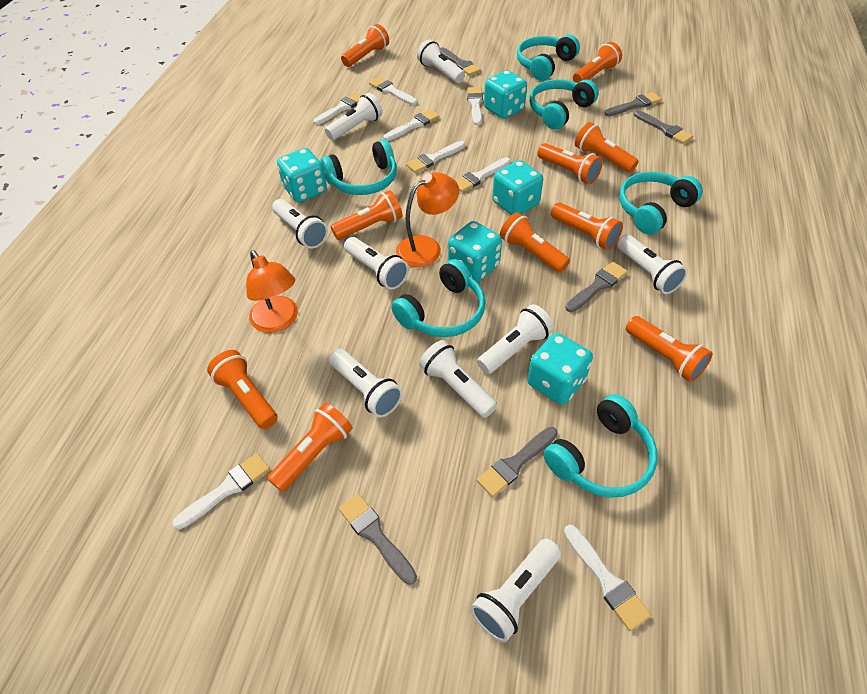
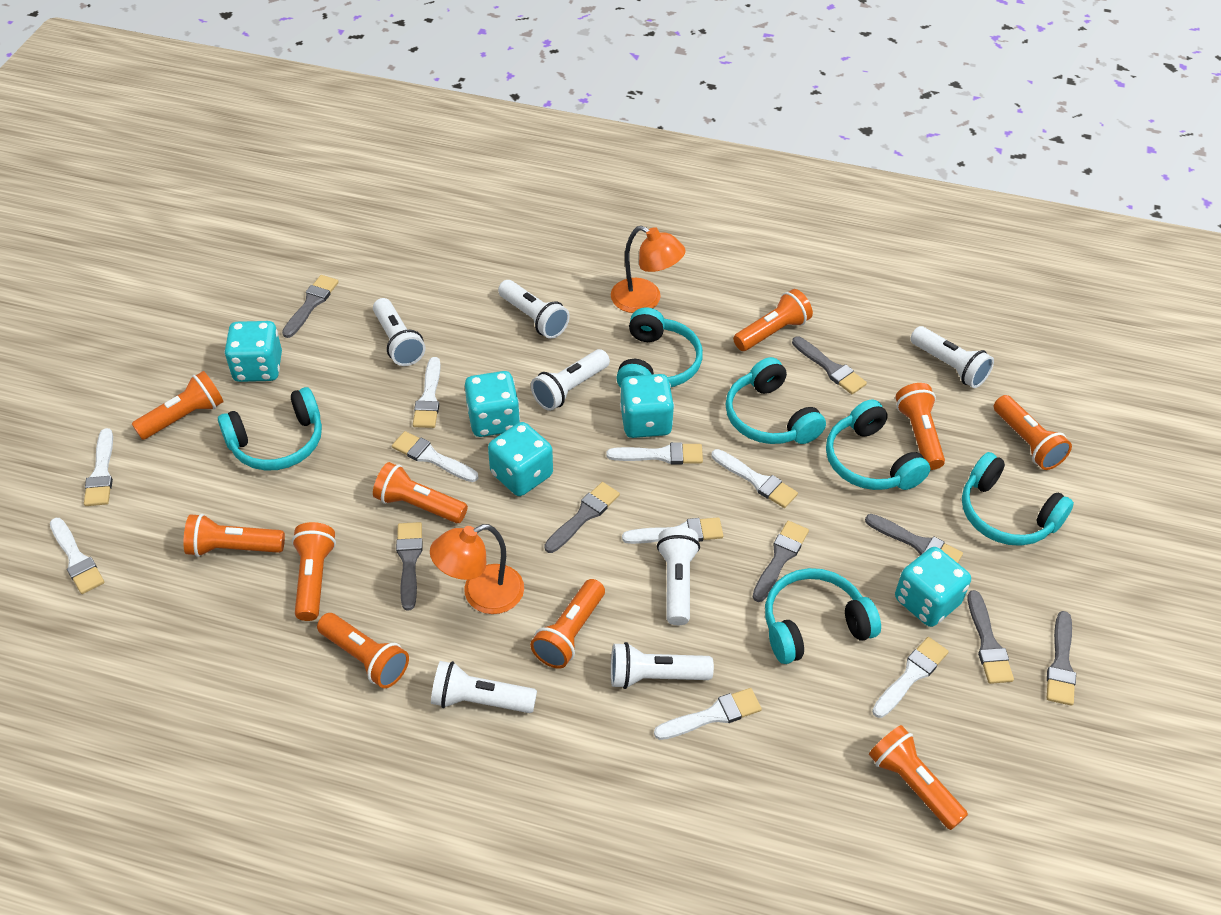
grey brush: [339,493,417,585] [440,47,481,76] [477,427,558,497] [565,262,627,312] [605,92,662,116] [634,110,693,144] = 6 -> [282,275,338,338] [396,522,423,611] [544,482,620,553] [753,521,809,602] [792,336,867,394] [865,514,963,563] [967,590,1014,684] [1047,611,1076,706] = 8
white brush: [172,453,270,529] [313,92,361,125] [369,77,417,105] [384,109,440,141] [406,141,465,173] [455,157,511,192] [467,87,483,125] [564,525,651,631] = 8 -> [50,518,105,594] [84,428,113,506] [392,431,479,482] [413,357,441,428] [606,442,703,464] [622,517,724,544] [654,688,762,740] [711,449,798,508] [872,637,949,718] = 9
white flashlight: [272,199,328,249] [325,93,383,140] [329,349,403,417] [344,237,409,290] [417,39,465,83] [419,340,497,418] [470,539,561,642] [477,304,554,374] [617,234,688,294] = 9 -> [373,298,425,366] [431,661,537,713] [498,280,570,339] [531,349,610,411] [611,642,714,689] [657,527,700,625] [910,326,994,388] = 7

